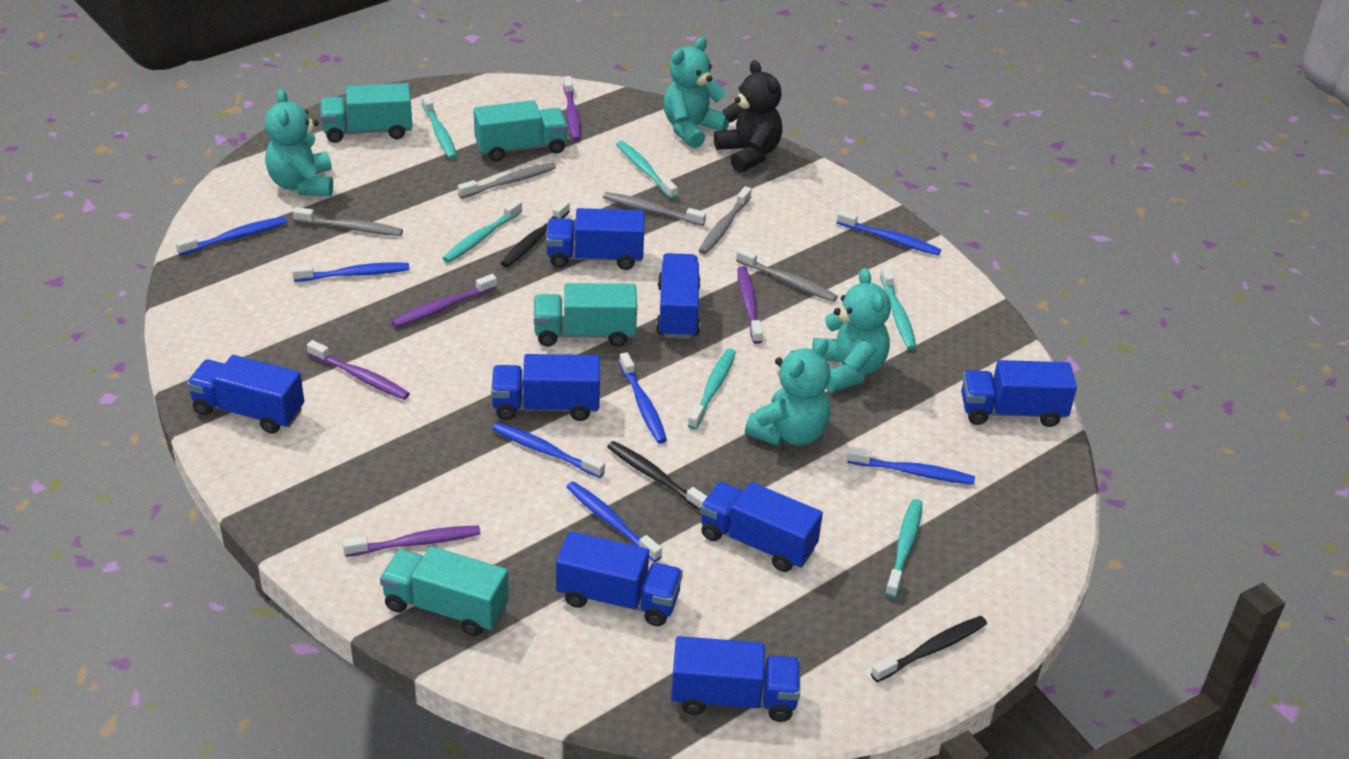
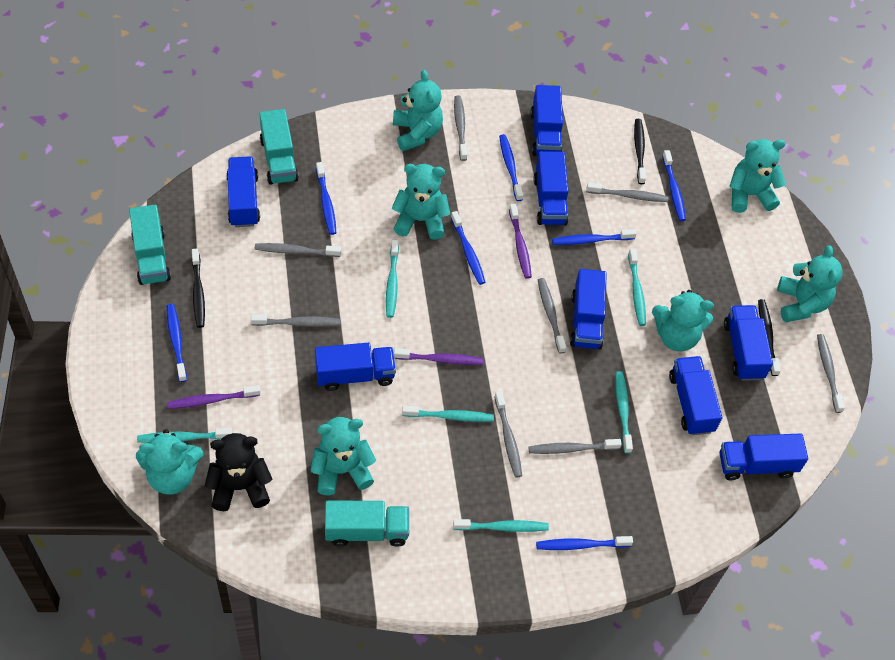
grey toothbrush: [293,207,403,236] [458,163,556,198] [603,192,706,226] [699,186,751,254] [736,248,838,302] = 5 -> [251,315,341,327] [255,243,341,257] [454,96,467,161] [494,391,522,478] [529,439,622,454] [538,278,567,354] [586,182,669,202] [817,334,845,413] = 8
purple toothbrush: [307,340,410,400] [343,525,480,557] [392,274,497,328] [564,76,581,141] [737,266,763,344] = 5 -> [167,385,260,409] [394,348,483,365] [509,204,532,279] = 3
turquoise teddy bear: [265,89,333,197] [664,37,729,148] [745,339,831,446] [812,268,891,393] = 4 -> [136,429,203,495] [310,417,376,496] [392,164,450,240] [393,70,443,151] [652,290,714,351] [729,139,786,213] [777,246,843,322] = 7
turquoise truck: [320,83,412,143] [380,546,509,636] [474,100,568,161] [534,283,637,347] = 4 -> [129,205,171,285] [260,109,299,185] [325,501,409,546] = 3

